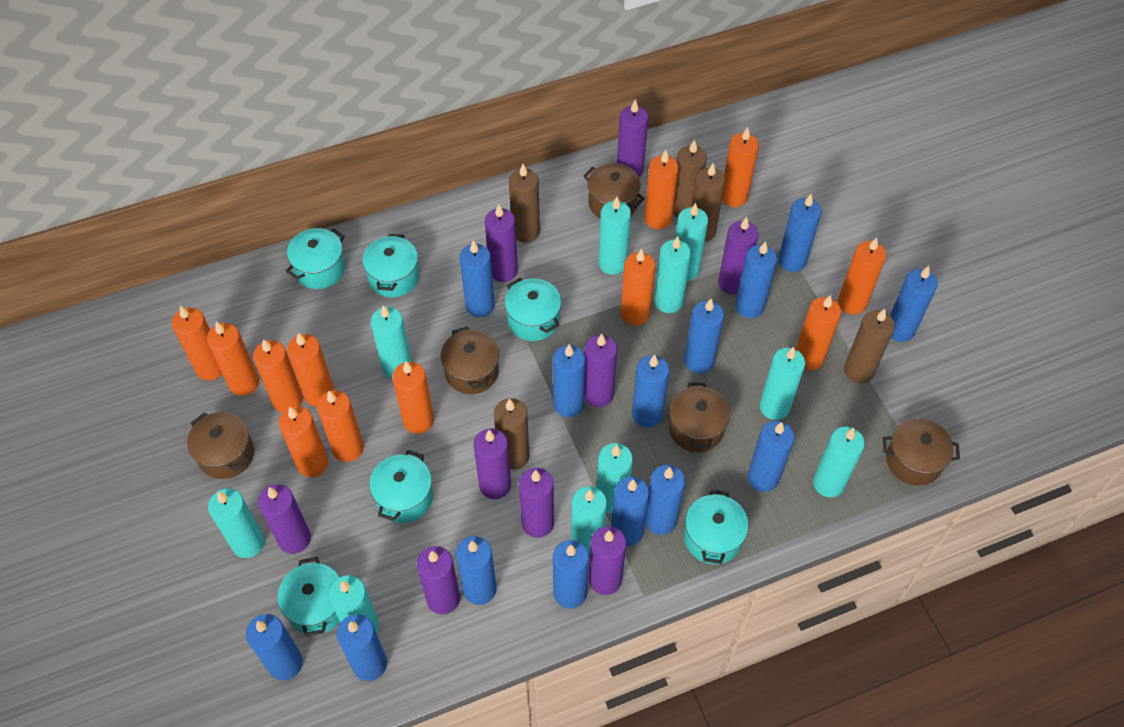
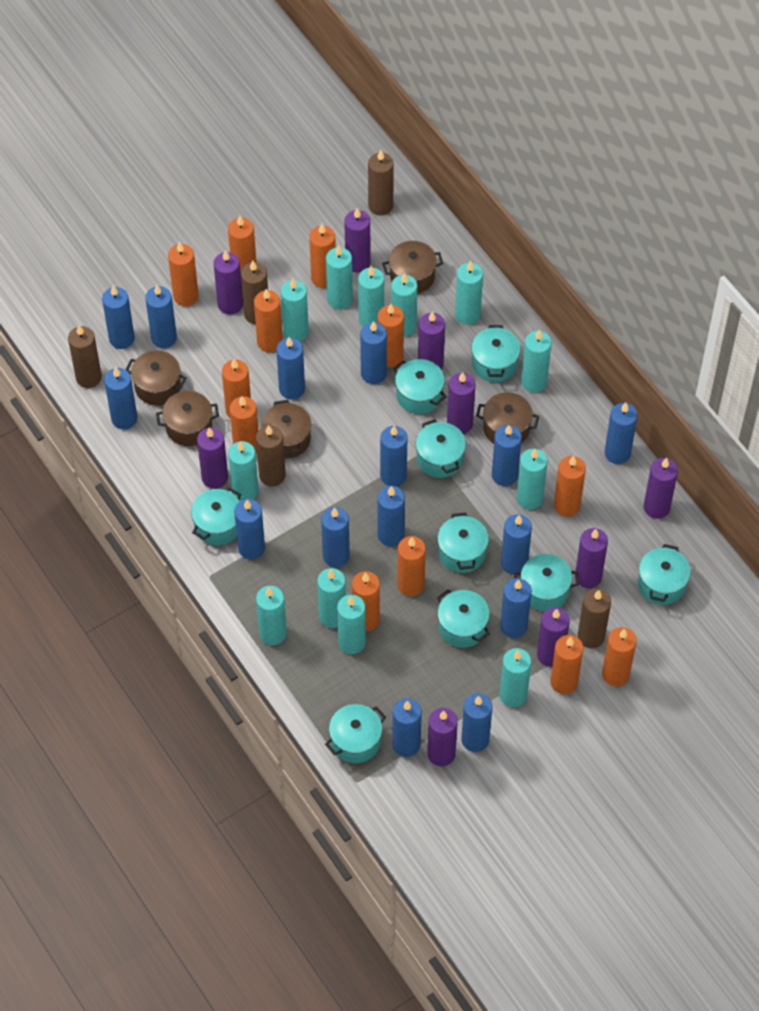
blue candle: [246,614,303,681] [336,614,387,681] [456,536,497,605] [459,240,495,317] [553,344,585,417] [553,540,589,609] [611,477,649,547] [632,355,669,428] [645,465,685,535] [684,299,724,373] [735,241,777,318] [747,421,794,492] [778,194,822,272] [890,266,938,342] = 14 -> [102,286,135,349] [104,367,137,429] [145,285,177,348] [234,499,265,560] [276,337,305,400] [321,507,350,567] [360,321,387,384] [377,486,405,546] [380,426,408,487] [392,698,422,757] [461,693,492,752] [492,425,522,486] [500,578,532,638] [501,514,532,575] [605,403,637,464] = 15
turquoise candle: [208,488,265,558] [329,575,379,634] [371,305,412,379] [571,486,607,556] [596,443,633,514] [598,197,631,275] [654,236,691,313] [675,203,708,281] [759,347,805,420] [813,426,865,497] = 10 -> [228,441,259,501] [256,586,287,645] [281,279,309,342] [317,568,346,628] [326,245,353,310] [337,595,366,654] [358,266,384,327] [391,273,417,337] [455,261,483,325] [500,648,531,707] [517,449,548,509] [521,329,551,393] = 12
turquoise pot: [278,557,340,637] [286,228,345,289] [362,234,419,297] [369,450,433,523] [505,278,561,341] [684,489,749,564] = 6 -> [191,487,241,545] [325,704,386,763] [393,359,447,414] [416,419,466,478] [437,512,489,573] [437,589,490,648] [471,325,521,382] [514,554,579,611] [638,544,691,605] = 9

